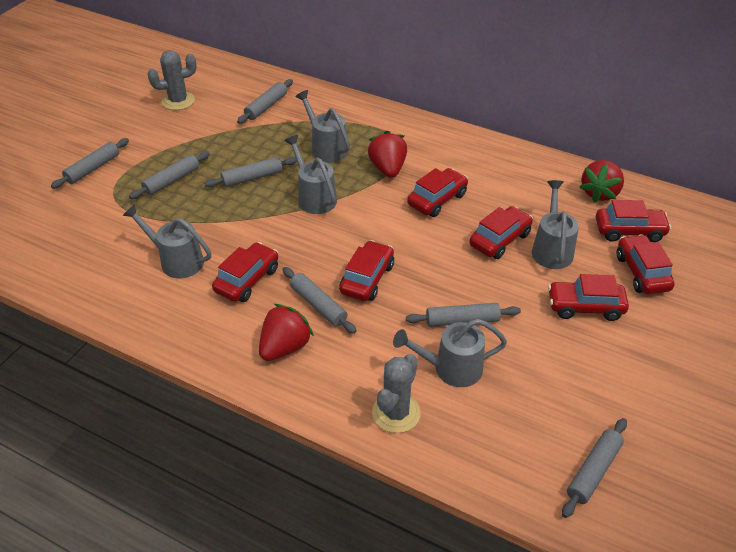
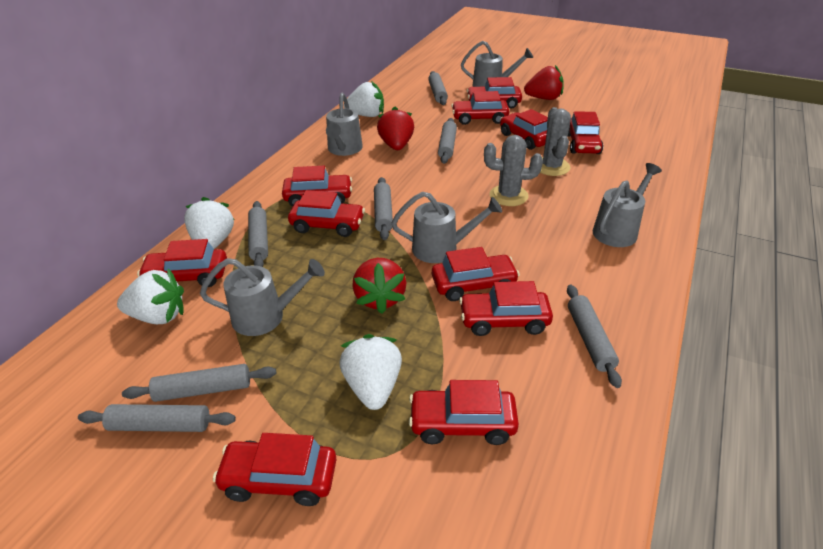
red car: [212,242,278,302] [339,240,394,301] [407,168,468,217] [469,206,533,259] [548,274,629,321] [596,200,671,242] [617,234,675,294] = 7 -> [137,239,227,287] [213,433,337,506] [282,166,352,207] [288,190,365,237] [409,380,519,445] [432,247,520,301] [451,91,509,125] [459,281,553,336] [467,77,522,109] [500,109,548,150] [568,111,603,154] = 11
white strawberry: none = 0 -> [117,268,184,324] [184,197,235,249] [339,334,402,410] [344,81,384,117] = 4

